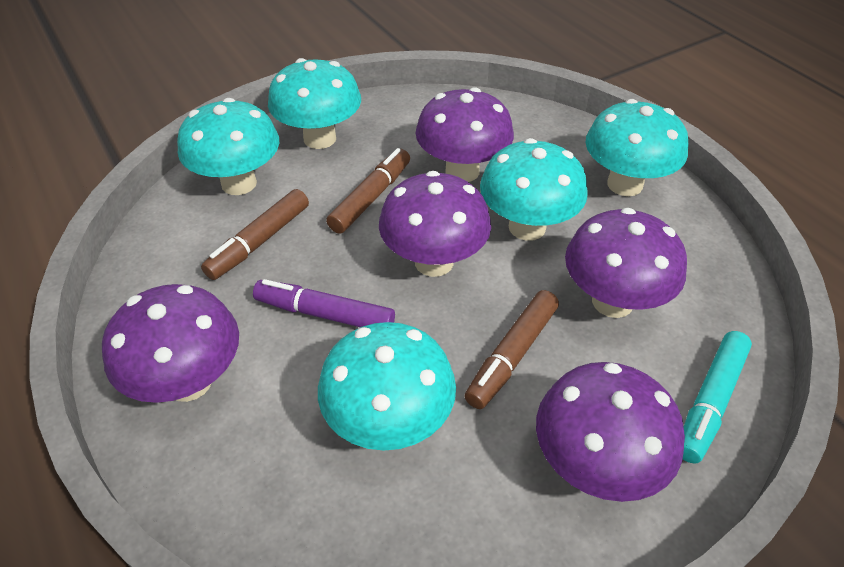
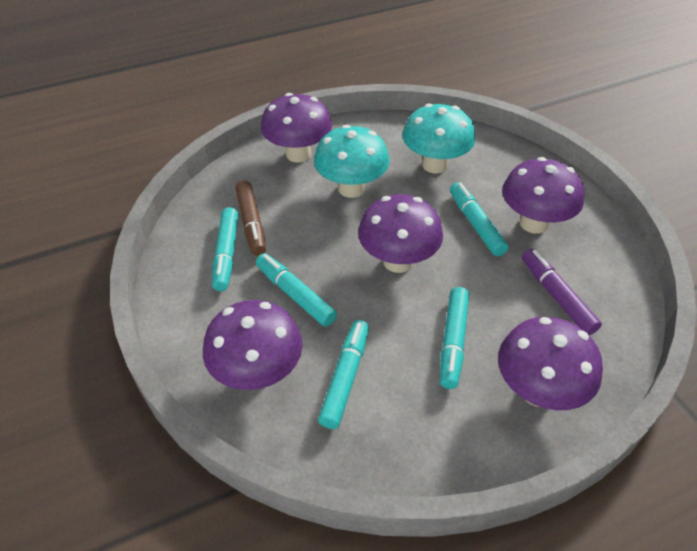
brown marker: [201,189,309,280] [326,148,410,234] [464,290,559,409] = 3 -> [235,180,266,256] = 1
turquoise marker: [683,331,752,464] = 1 -> [212,207,238,291] [256,253,337,327] [318,320,369,429] [440,287,469,389] [450,182,508,256] = 5
turquoise mushroom: [177,98,279,195] [268,58,361,149] [318,322,456,451] [480,138,588,241] [586,99,689,196] = 5 -> [314,125,389,198] [402,103,475,173] = 2

